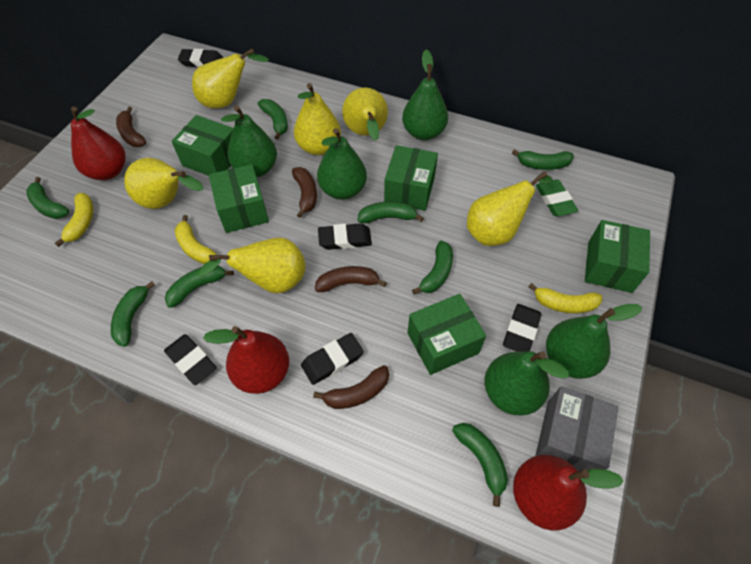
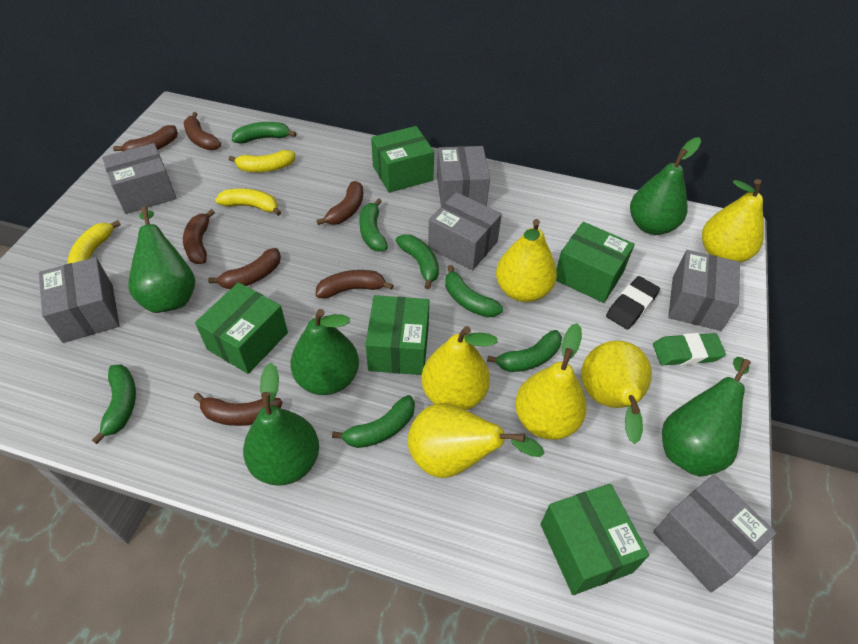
black eraser: [164,334,217,385] [178,48,223,67] [301,333,364,385] [318,223,372,250] [503,304,541,352] = 5 -> [606,276,660,330] = 1
brown banana: [116,106,146,147] [292,167,317,218] [313,365,389,409] [315,266,387,292] = 4 -> [113,125,178,151] [183,209,215,264] [184,112,221,150] [194,393,283,426] [208,248,281,289] [315,270,394,298] [316,181,363,225] = 7
green banana: [26,177,69,219] [111,281,155,347] [165,266,234,308] [258,99,288,140] [357,201,424,223] [412,241,453,295] [452,423,508,507] [512,149,574,170] = 8 -> [92,364,136,444] [232,122,296,144] [332,395,415,448] [359,198,388,251] [395,234,439,289] [445,265,503,317] [487,330,562,372] = 7
grey box: [535,386,619,471] = 1 -> [39,257,119,343] [102,143,176,214] [428,192,502,271] [437,146,490,206] [653,474,777,592] [668,250,740,331] = 6
red pear: [71,107,125,180] [203,326,289,394] [513,455,624,530] = 3 -> none = 0

